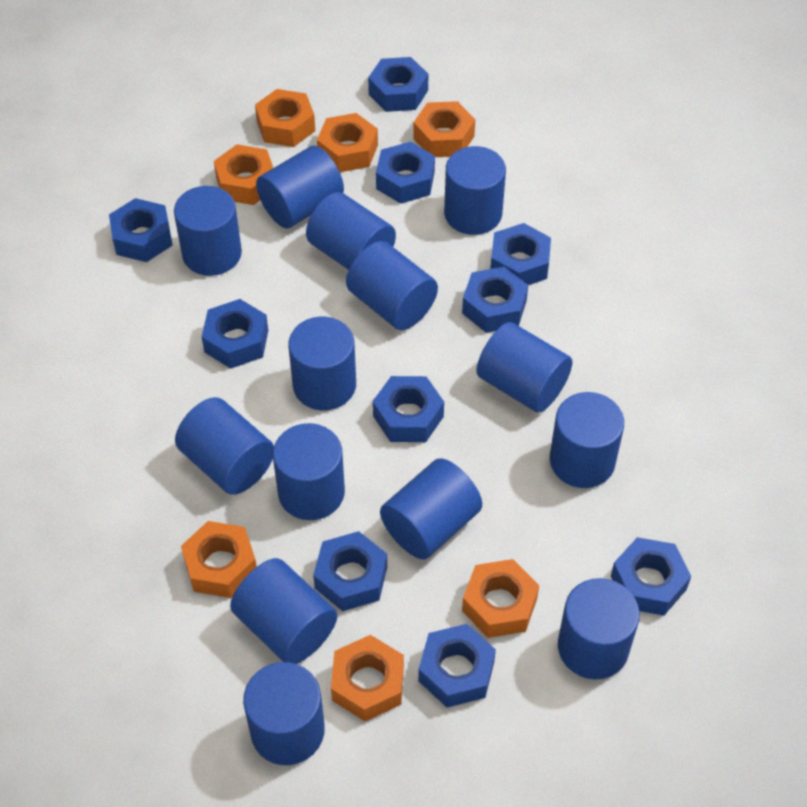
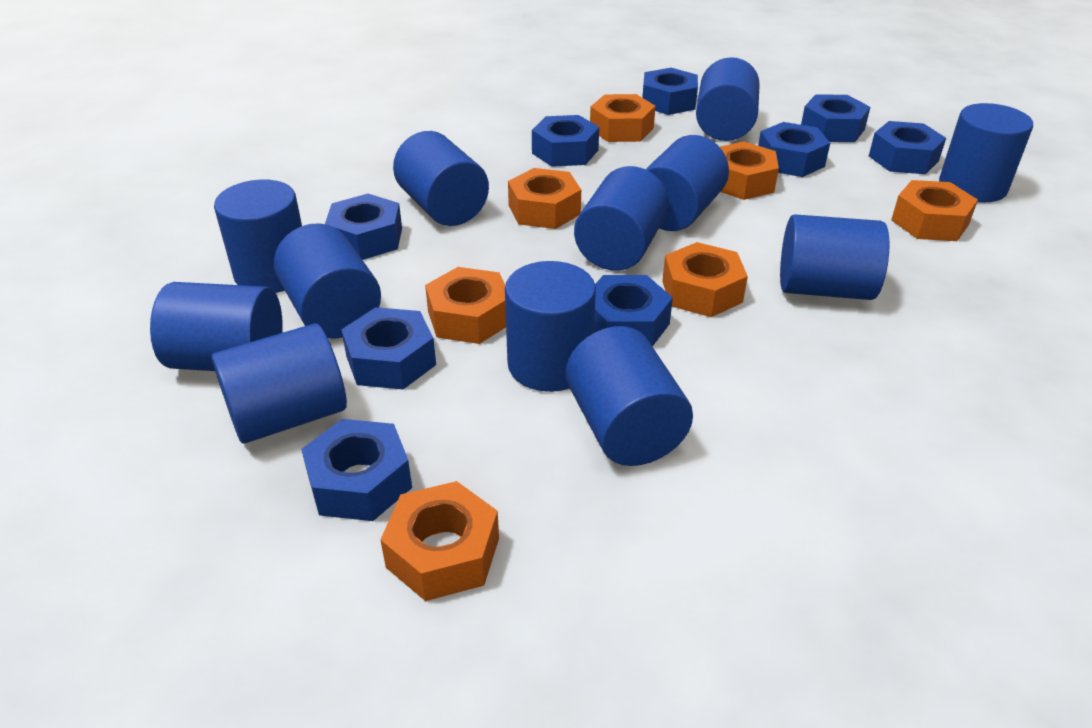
blue cylinder: [174,186,242,276] [175,397,274,495] [230,558,337,664] [243,662,325,765] [256,146,344,228] [273,423,345,520] [288,317,356,410] [306,192,396,270] [346,241,438,330] [380,458,482,559] [444,146,506,235] [476,322,572,413] [550,392,624,488] [558,578,640,679] = 14 -> [150,282,283,371] [211,323,347,444] [214,180,302,293] [274,223,381,339] [393,131,489,226] [505,261,596,392] [566,326,693,466] [574,166,669,271] [645,135,729,231] [696,57,760,141] [780,214,890,300] [939,103,1033,202] = 12
blue nut: [109,198,173,262] [202,299,268,369] [313,531,387,611] [368,57,428,112] [373,376,444,442] [376,142,435,204] [418,624,496,708] [462,267,528,333] [490,223,551,285] [611,537,691,616] = 10 -> [301,419,412,521] [325,194,402,260] [341,307,436,390] [532,115,599,167] [594,275,673,347] [642,68,698,115] [758,122,830,177] [801,94,870,142] [869,121,946,174] = 9

